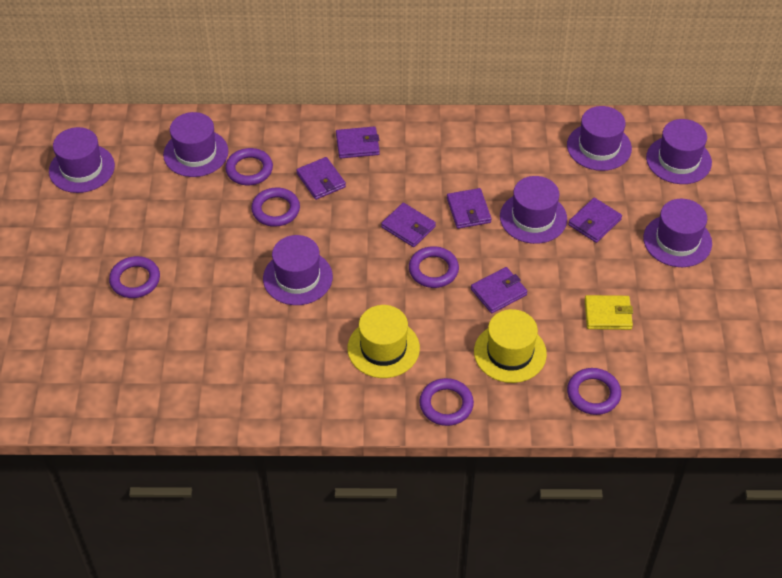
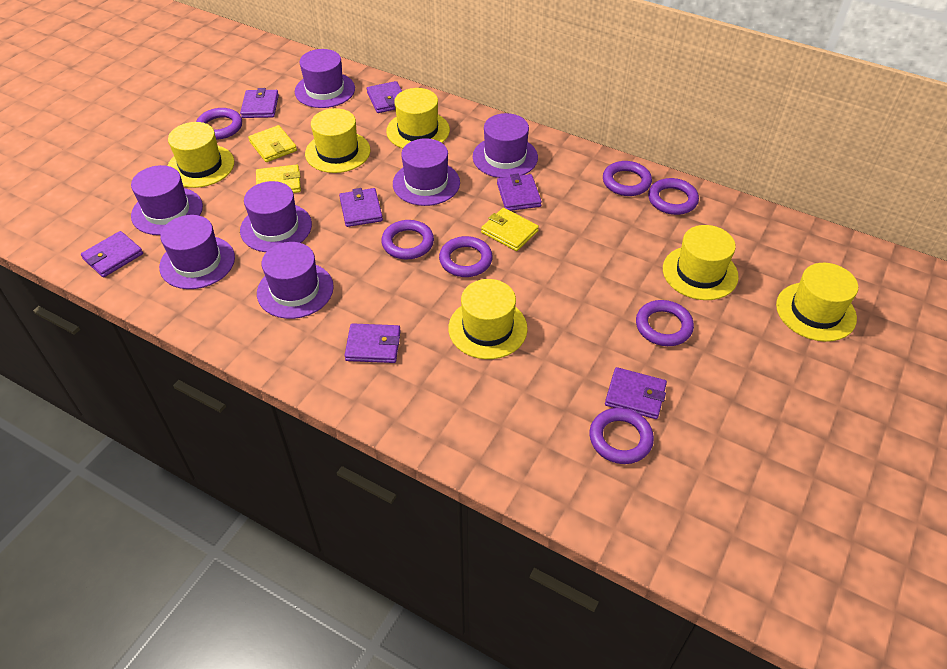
purple ring: [109,256,160,298] [225,148,273,185] [251,188,300,227] [409,246,459,288] [419,378,474,426] [567,368,621,415] = 6 -> [196,108,242,140] [381,220,434,259] [439,236,493,277] [590,408,654,464] [603,161,652,196] [636,300,694,346] [648,178,699,215] = 7
purple wallet: [296,157,346,200] [336,126,380,158] [381,203,436,247] [447,188,491,229] [471,267,528,313] [568,198,622,243] = 6 -> [81,231,143,277] [240,88,279,118] [339,188,383,227] [344,323,401,363] [367,81,402,113] [497,174,542,211] [605,367,667,419] = 7
yellow hat: [347,305,420,378] [474,309,547,383] = 2 -> [167,122,234,188] [305,108,370,173] [386,88,450,148] [448,279,528,359] [663,225,739,300] [776,263,858,342] = 6
yellow wallet: [585,295,633,330] = 1 -> [248,125,297,162] [256,165,301,193] [481,208,539,251] = 3

